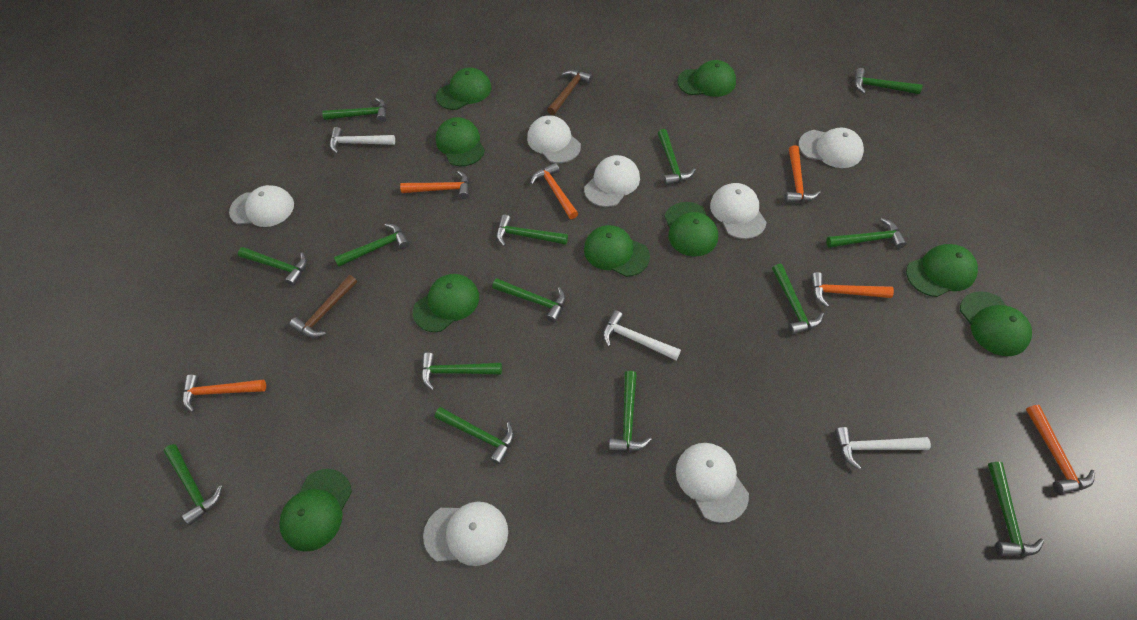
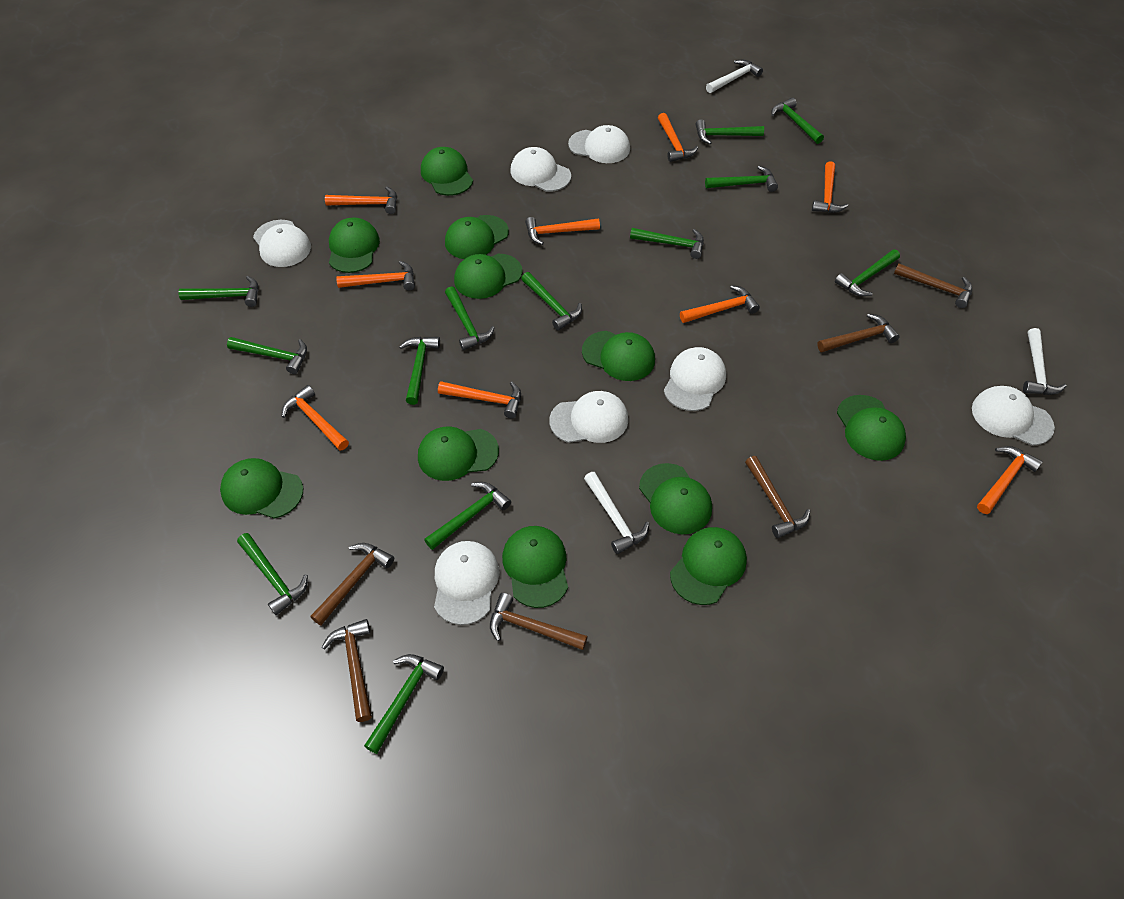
brown hammer: [289,275,357,337] [547,70,593,115] = 2 -> [310,543,394,626] [322,619,372,722] [490,593,588,650] [745,456,810,538] [817,314,900,352] [894,263,972,308] = 6
green cap: [279,469,352,552] [413,274,479,332] [436,68,491,110] [436,117,485,166] [584,225,650,277] [664,202,718,257] [678,60,736,97] [906,244,978,297] [960,291,1032,356] = 9 -> [220,458,303,519] [329,217,380,273] [418,426,499,481] [421,147,473,196] [445,215,509,259] [454,254,523,299] [502,526,568,608] [582,331,655,381] [639,463,712,534] [670,527,747,605] [837,395,906,461] = 11
green hammer: [163,444,222,525] [238,247,307,286] [322,97,387,122] [334,224,409,267] [421,352,502,390] [435,407,514,465] [492,278,566,323] [496,214,568,246] [609,371,652,451] [658,129,696,185] [772,264,824,335] [826,218,907,249] [854,68,922,94] [988,462,1044,556] = 14 -> [178,276,258,307] [227,337,307,374] [237,533,308,615] [364,654,444,754] [399,337,440,405] [424,482,511,550] [445,286,495,351] [521,272,582,331] [630,228,704,259] [695,119,764,144] [705,166,778,192] [771,98,824,144] [835,249,900,296] = 13
orange hammer: [183,375,266,412] [400,170,469,199] [530,162,578,219] [785,145,821,203] [811,272,894,307] [1026,405,1095,495] = 6 -> [282,385,349,451] [325,187,397,214] [336,261,415,291] [438,381,521,418] [525,217,600,245] [658,113,698,162] [680,285,760,323] [812,161,848,213] [977,446,1043,514] = 9

